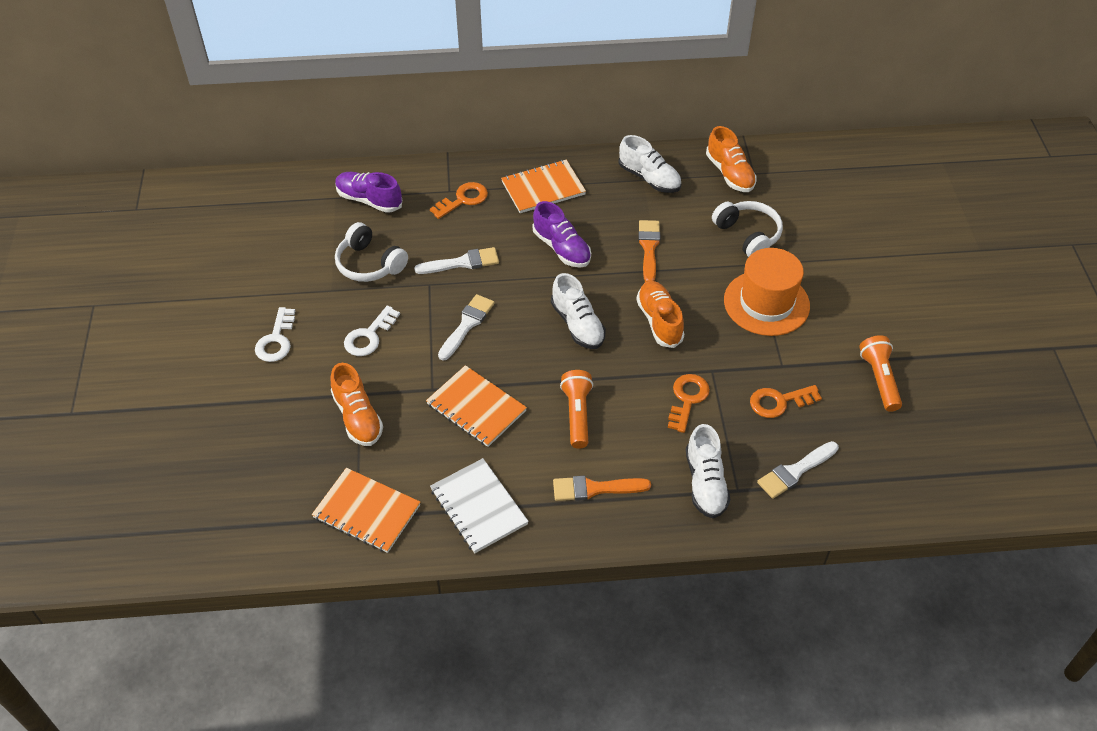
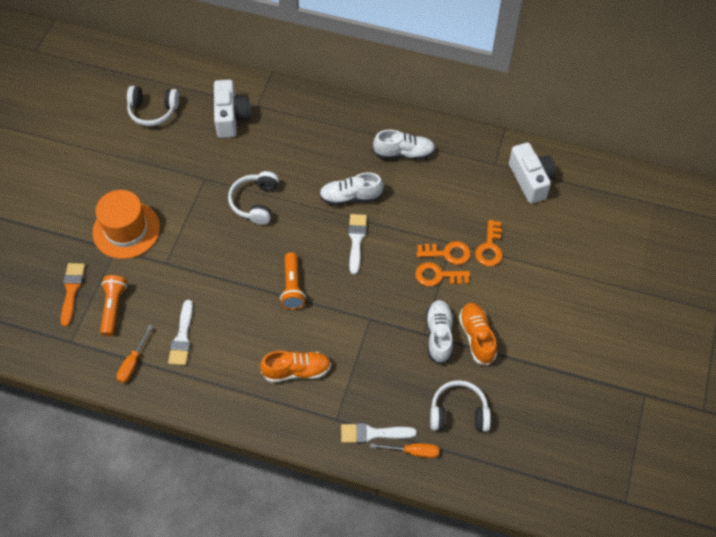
orange brush: [553,476,651,501] [638,220,660,282] = 2 -> [61,263,85,327] = 1
orange notebook: [312,468,421,553] [426,365,527,447] [501,160,586,213] = 3 -> none = 0
orange screwdriver: none = 0 -> [117,325,153,383] [370,443,439,458] = 2
orange shoe: [331,363,383,446] [636,281,684,348] [706,126,757,192] = 3 -> [260,351,331,382] [459,303,497,366] = 2
purple shoe: [335,172,402,213] [533,201,591,268] = 2 -> none = 0
white camera: none = 0 -> [214,80,250,138] [509,142,557,204] = 2
white headphones: [335,222,408,282] [712,201,783,257] = 2 -> [127,86,179,126] [228,171,279,225] [430,380,491,432] = 3
white key: [255,307,295,362] [344,305,400,356] = 2 -> none = 0
white notebook: [430,458,529,553] = 1 -> none = 0

